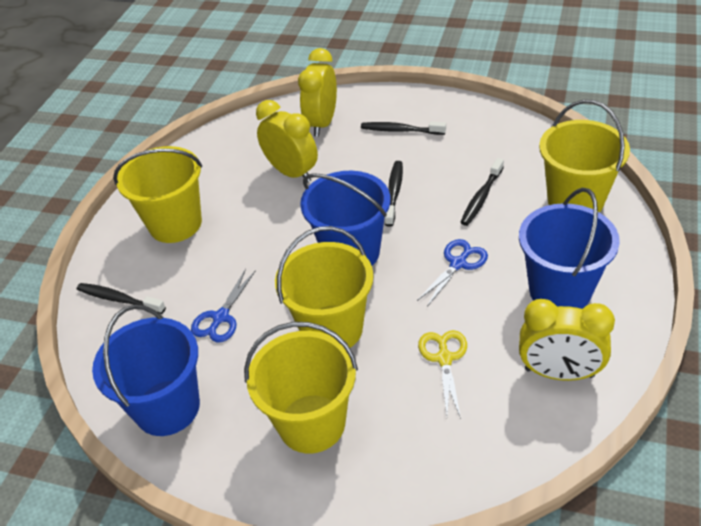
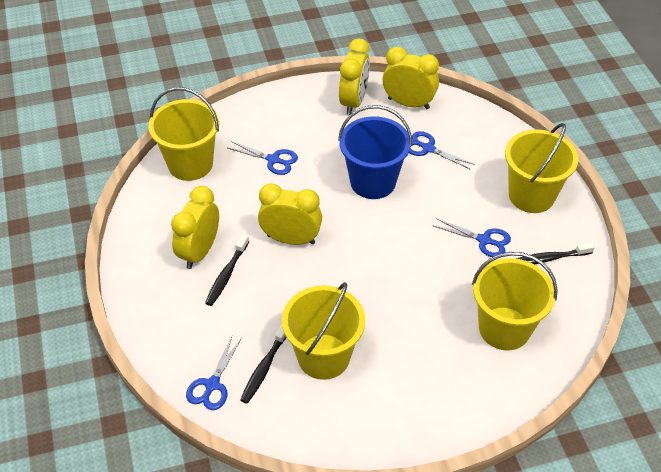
black toothbrush: [77,283,166,314] [361,121,446,135] [385,161,403,227] [460,158,504,226] = 4 -> [205,234,249,306] [240,324,286,404] [516,242,595,264] = 3
blue bucket: [92,305,200,436] [300,171,390,266] [519,188,620,309] = 3 -> [338,105,412,199] = 1
blue scissors: [191,269,256,343] [417,239,488,307] = 2 -> [186,337,242,410] [228,141,298,175] [409,131,475,170] [434,218,511,257] = 4
yellow clock: [256,100,318,183] [298,48,337,137] [519,299,615,381] = 3 -> [171,186,219,269] [258,183,322,245] [339,38,370,115] [383,47,439,109] = 4
yellow scissors: [418,330,467,419] = 1 -> none = 0

